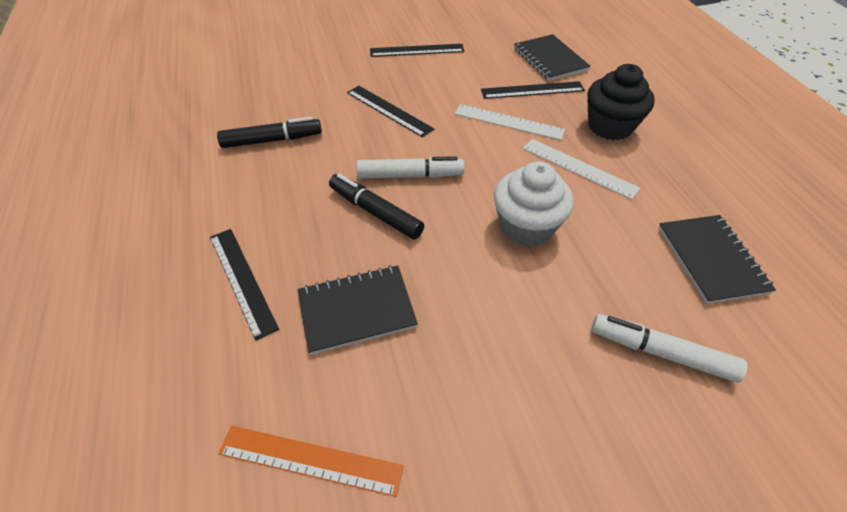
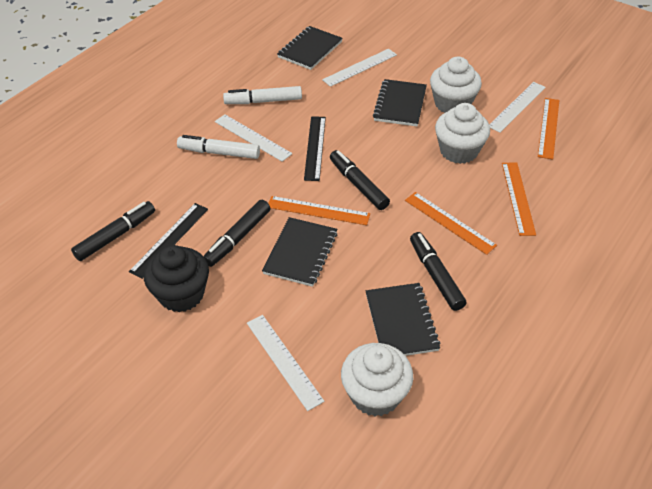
black marker: [217,117,322,148] [329,174,424,240] = 2 -> [71,201,155,261] [203,200,271,267] [330,150,390,210] [410,232,466,311] = 4
black notebook: [298,265,418,355] [514,34,591,81] [658,215,776,304] = 3 -> [262,217,338,287] [277,26,343,70] [366,283,441,356] [373,79,427,126] = 4
black ruler: [210,229,279,341] [347,86,434,138] [370,44,465,57] [481,81,585,99] = 4 -> [129,203,208,279] [304,116,326,181] = 2
orange ruler: [218,426,404,497] = 1 -> [268,196,370,225] [405,192,497,255] [502,162,536,236] [538,98,559,160] = 4
white cupcake: [494,161,574,247] = 1 -> [341,343,413,416] [430,57,482,113] [435,103,490,164] = 3
white ruler: [455,104,565,140] [523,139,640,200] = 2 -> [215,114,292,162] [247,315,324,411] [322,49,397,87] [489,82,546,133] = 4

